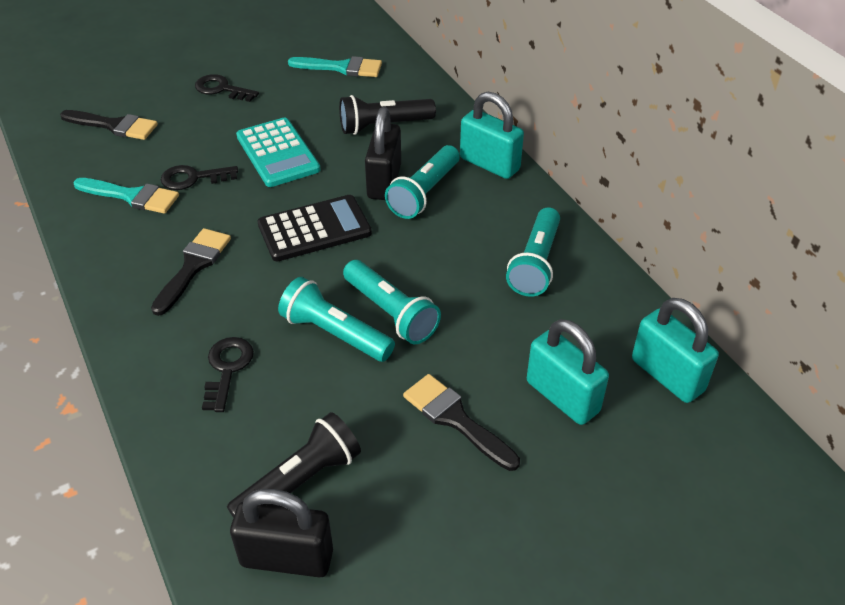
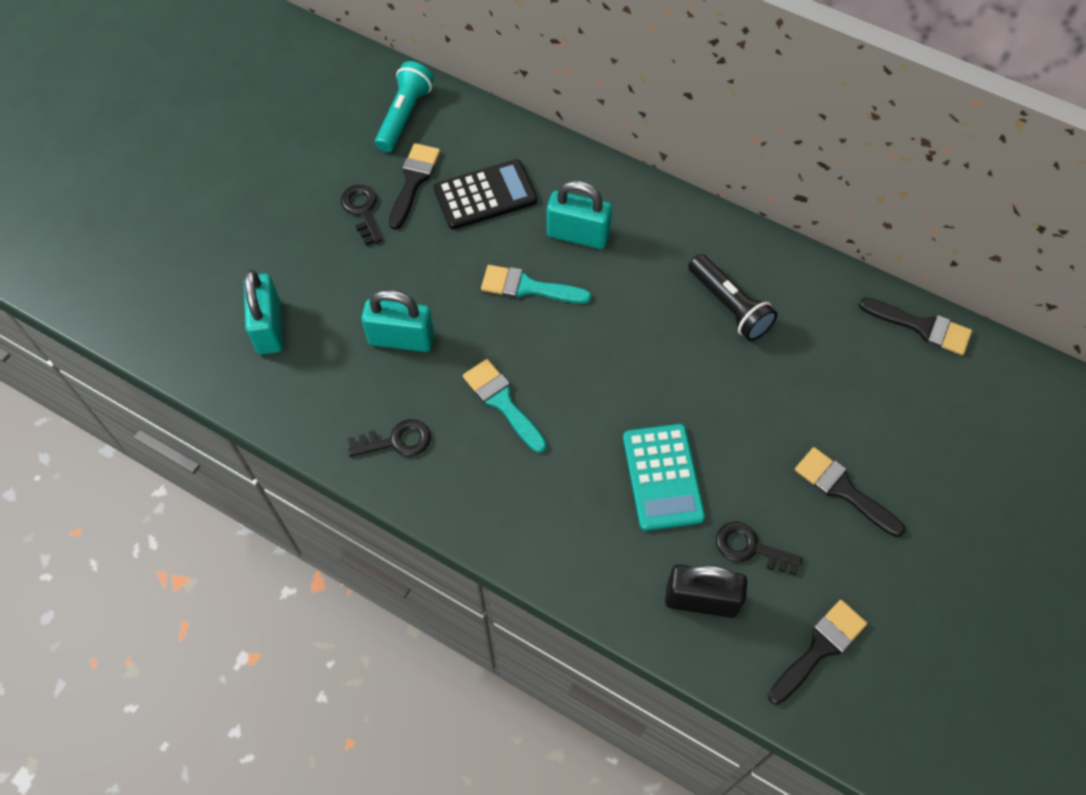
black brush: [60,110,158,140] [151,228,231,316] [403,374,520,471] = 3 -> [389,143,440,230] [768,600,867,705] [795,447,905,537] [859,298,972,355] = 4
black flashlight: [227,412,361,518] [339,95,436,135] = 2 -> [688,254,777,341] = 1
black padlock: [230,489,333,578] [365,107,401,200] = 2 -> [665,565,747,618] = 1
turquoise flashlight: [278,277,395,362] [343,260,441,344] [385,145,460,219] [506,207,560,297] = 4 -> [375,61,434,152] = 1

